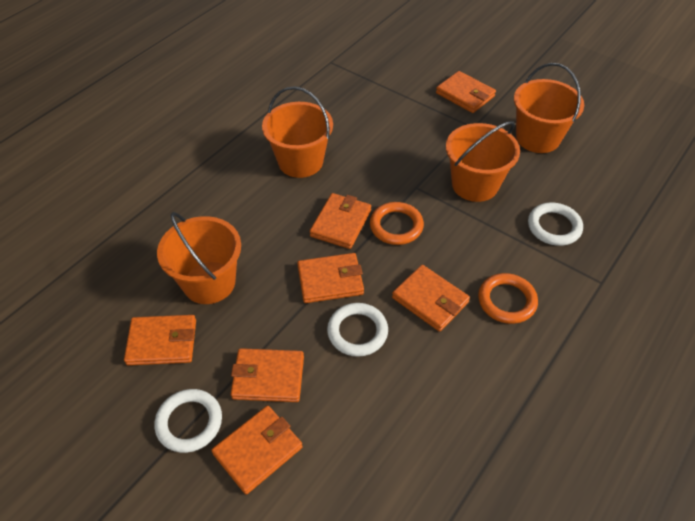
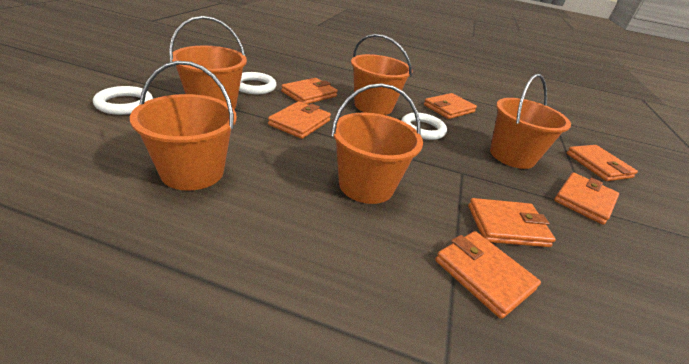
orange bucket: [157,212,241,304] [262,86,333,178] [446,121,520,202] [514,63,584,153] = 4 -> [130,61,237,191] [169,16,247,109] [331,83,423,204] [351,34,413,115] [490,74,571,169] = 5
orange ring: [370,202,424,245] [478,273,538,324] = 2 -> none = 0

